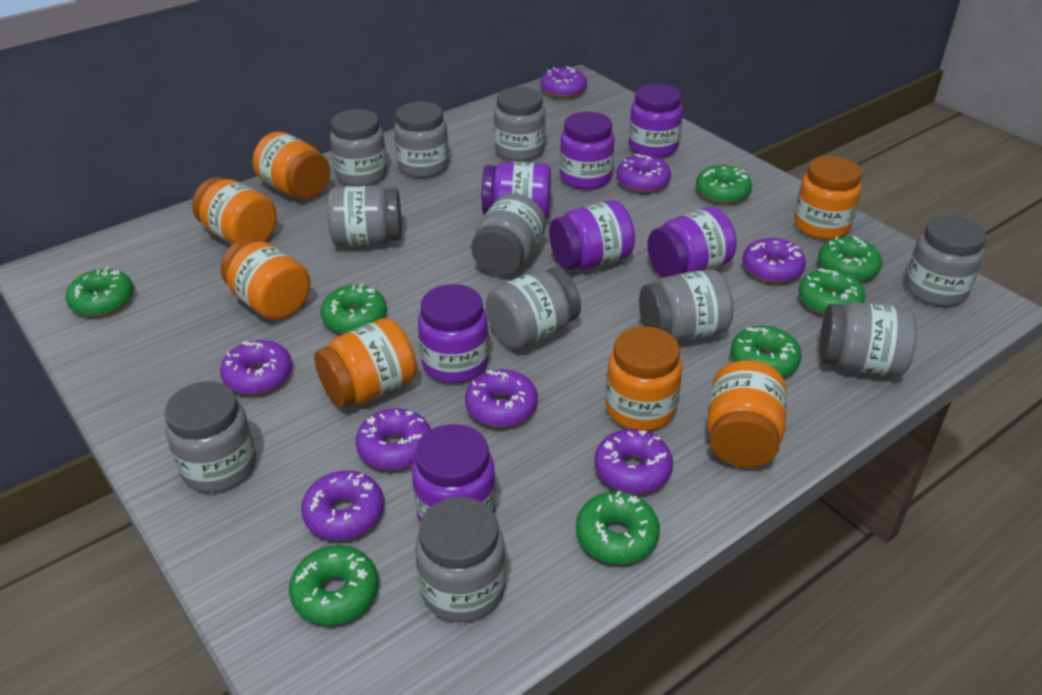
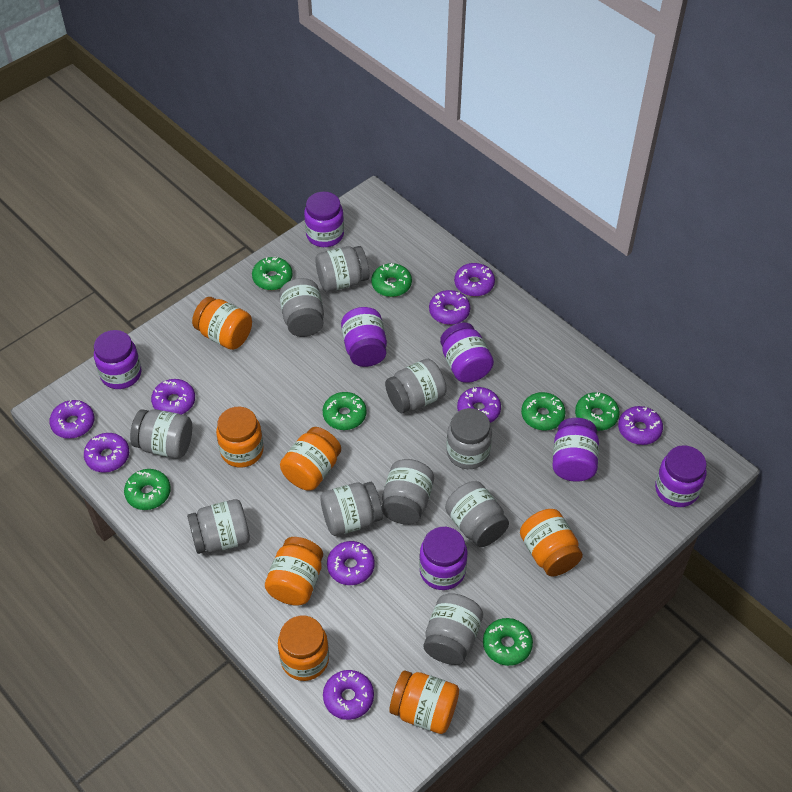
green donut: [66,267,134,316] [289,545,378,625] [321,284,387,333] [576,491,660,564] [696,165,752,204] [730,326,802,377] [798,268,865,315] [818,236,882,282] = 8 -> [124,469,171,510] [252,257,293,290] [323,392,367,430] [371,263,412,297] [483,618,533,666] [521,392,566,430] [575,392,620,431] = 7
grey jar: [164,381,256,492] [327,186,402,246] [330,109,387,186] [394,101,449,178] [415,497,506,622] [471,193,546,276] [486,267,581,350] [494,87,546,161] [639,269,733,342] [819,302,917,376] [905,215,986,306] = 11 -> [130,409,192,459] [187,499,250,554] [279,278,324,337] [315,246,369,292] [320,482,383,536] [382,459,434,525] [385,359,447,413] [424,593,483,665] [445,481,509,547] [446,408,492,469] = 10
purple donut: [220,340,292,395] [301,471,384,540] [355,408,431,470] [465,370,538,427] [540,66,587,98] [594,429,673,494] [616,154,671,193] [743,238,806,283] = 8 -> [49,400,94,439] [84,433,129,473] [151,379,195,415] [323,670,374,720] [327,541,375,585] [429,290,470,325] [454,263,495,297] [457,387,501,423] [618,406,663,445] = 9

